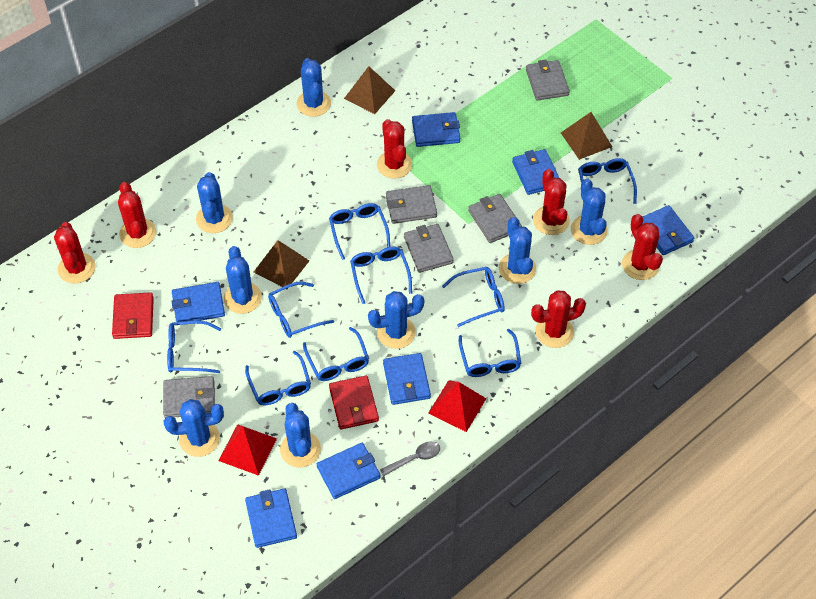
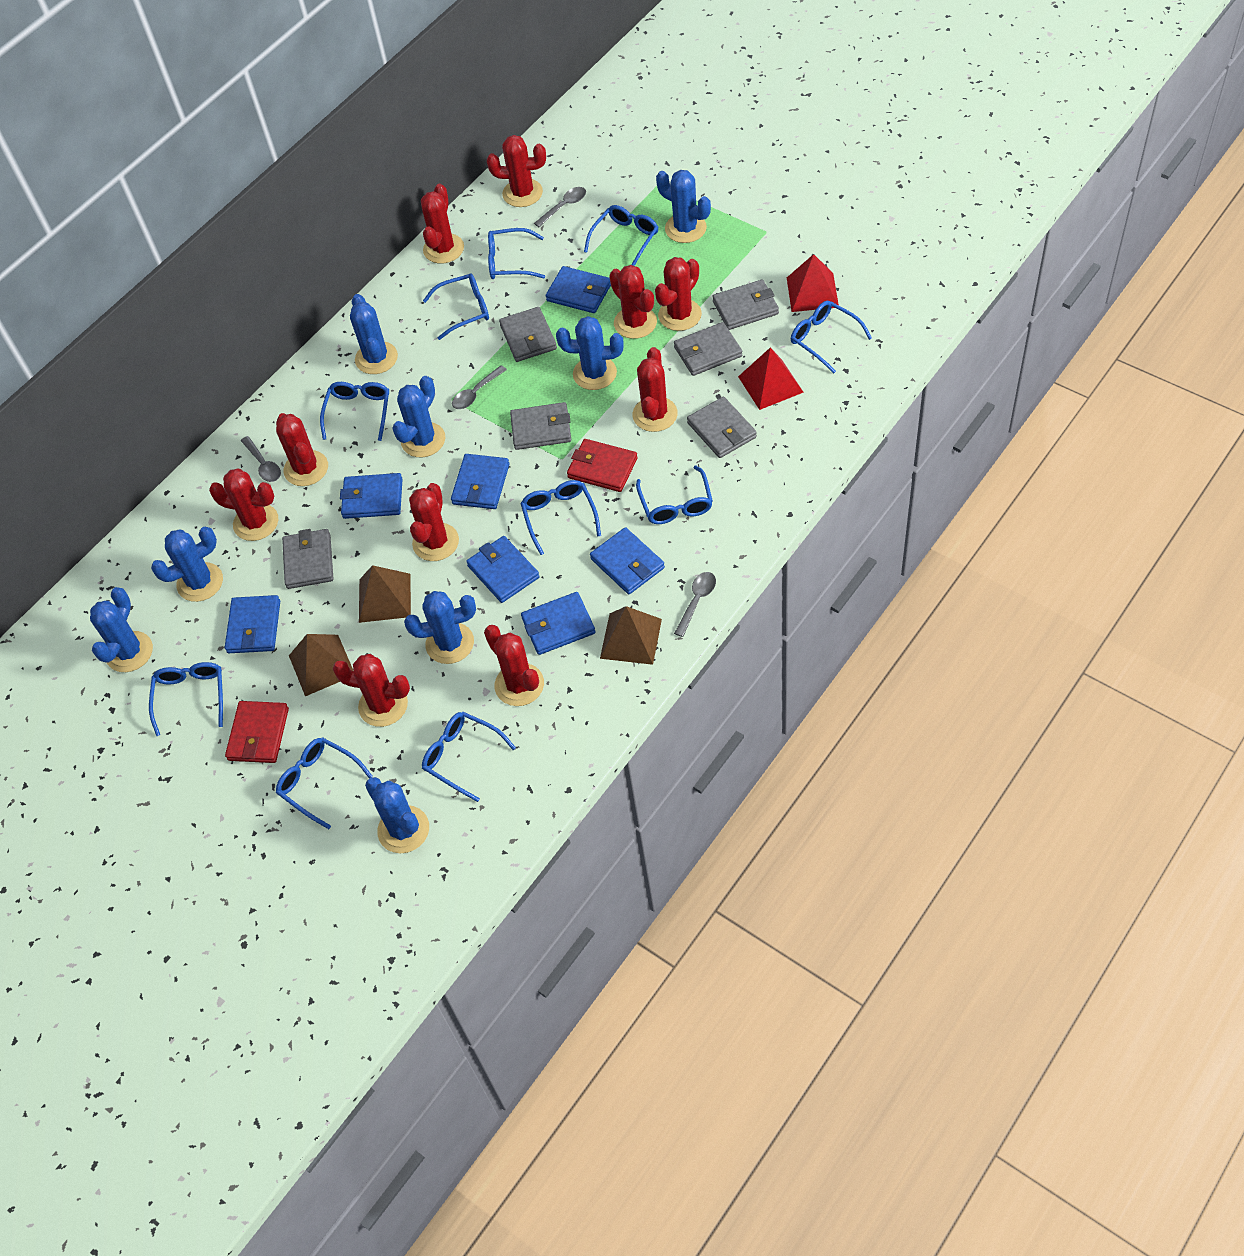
blue glasses: [167,321,221,373] [245,351,311,406] [268,282,334,338] [303,327,369,381] [329,203,390,260] [350,246,412,304] [442,267,505,327] [459,329,521,377] [578,158,637,204] = 9 -> [149,662,223,736] [276,737,373,829] [320,382,389,441] [422,712,516,802] [423,274,489,340] [488,228,545,279] [520,480,601,555] [584,205,659,266] [636,465,713,524] [791,301,872,373] = 10
grey spoon: [380,441,440,477] = 1 -> [241,436,281,482] [452,365,507,409] [534,187,586,227] [674,572,716,637] = 4
grey wallet: [163,376,215,418] [386,185,437,224] [404,224,454,273] [468,194,522,243] [526,60,570,101] = 5 -> [282,529,334,589] [499,307,557,362] [510,402,571,450] [674,322,742,376] [687,397,757,458] [712,279,779,330] = 6
red cactus: [54,222,95,284] [118,182,156,248] [377,119,412,179] [531,290,586,348] [533,169,570,235] [622,214,663,280] = 6 -> [209,469,278,541] [276,413,328,486] [333,654,410,727] [409,483,459,561] [421,184,464,264] [484,625,544,706] [487,135,546,207] [609,265,657,339] [632,347,678,432] [655,257,702,331] = 10

